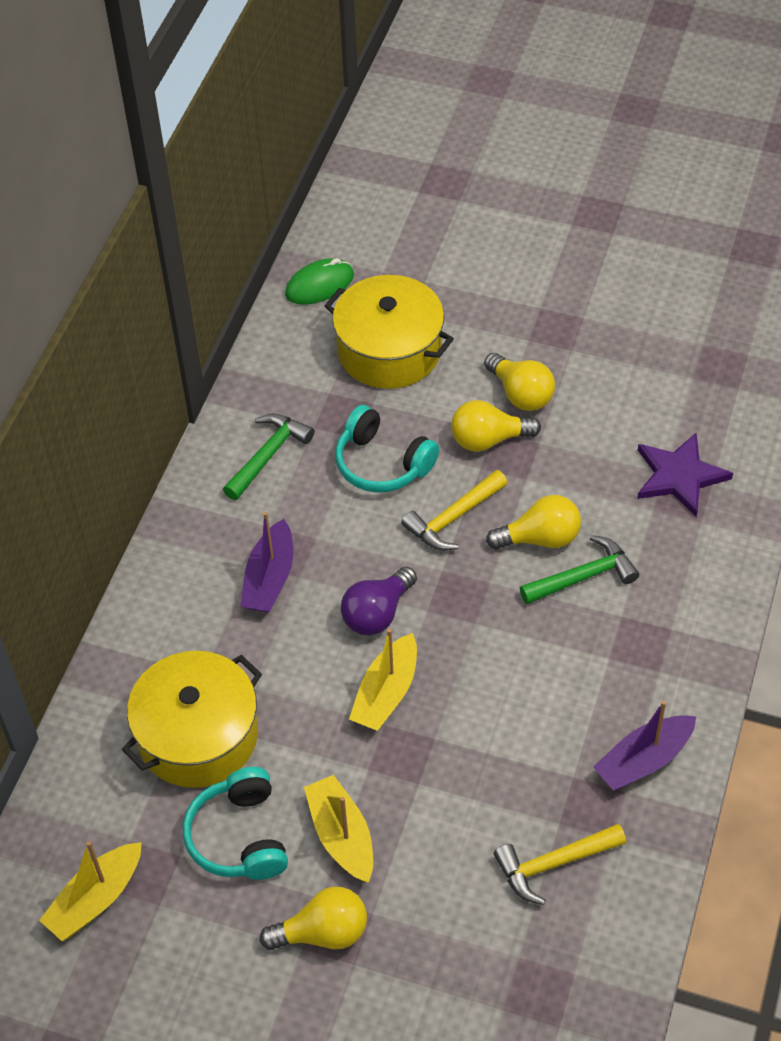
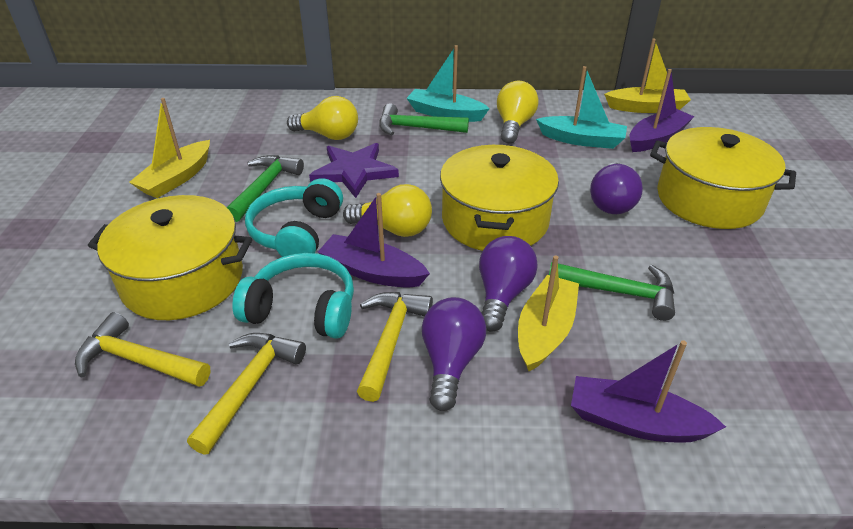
green hammer: [223,414,315,500] [520,535,639,604] = 2 -> [227,155,304,222] [379,103,469,136] [549,262,675,321] = 3
green mouse: [285,258,354,305] = 1 -> none = 0
purple boat: [240,512,293,613] [593,701,696,791] = 2 -> [318,193,430,288] [571,340,726,442] [630,69,694,152] = 3
purple light bulb: [341,567,417,635] = 1 -> [422,297,486,411] [479,236,538,332] [590,163,643,214] = 3
turquoise boat: none = 0 -> [406,45,490,122] [536,66,627,149] = 2
yellow hammer: [401,470,507,551] [494,824,626,905] = 2 -> [75,312,210,387] [187,333,306,455] [357,292,433,402] = 3
yellow light bulb: [260,887,367,950] [451,400,541,452] [484,353,555,411] [486,495,581,549] = 4 -> [287,96,358,140] [343,184,432,237] [497,81,539,143] = 3
yellow pot: [122,651,262,788] [325,275,454,389] = 2 -> [88,195,252,320] [440,145,559,251] [650,127,796,229] = 3

